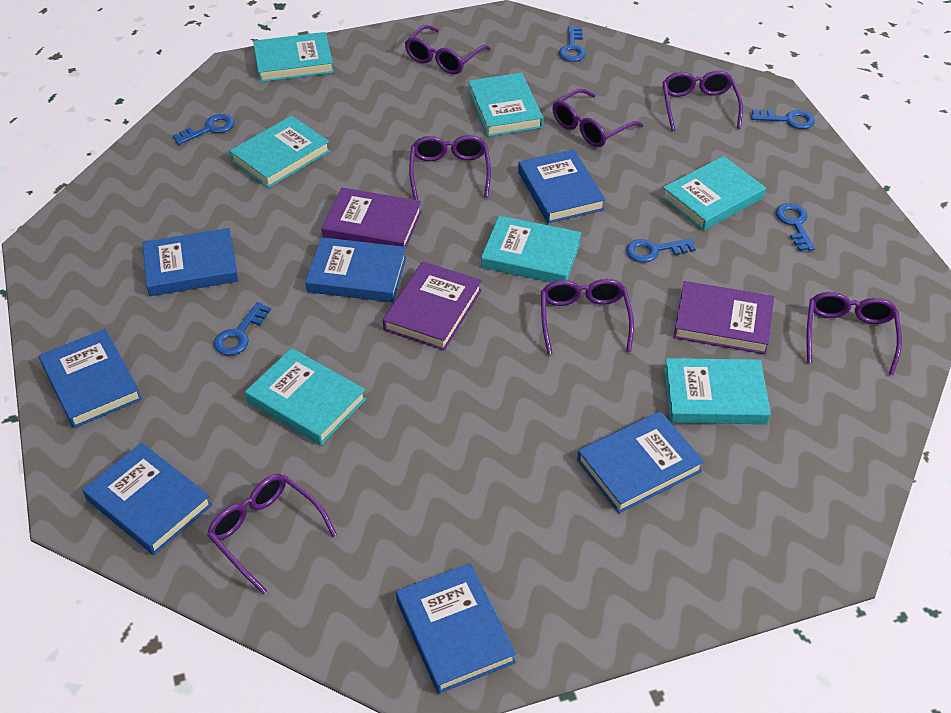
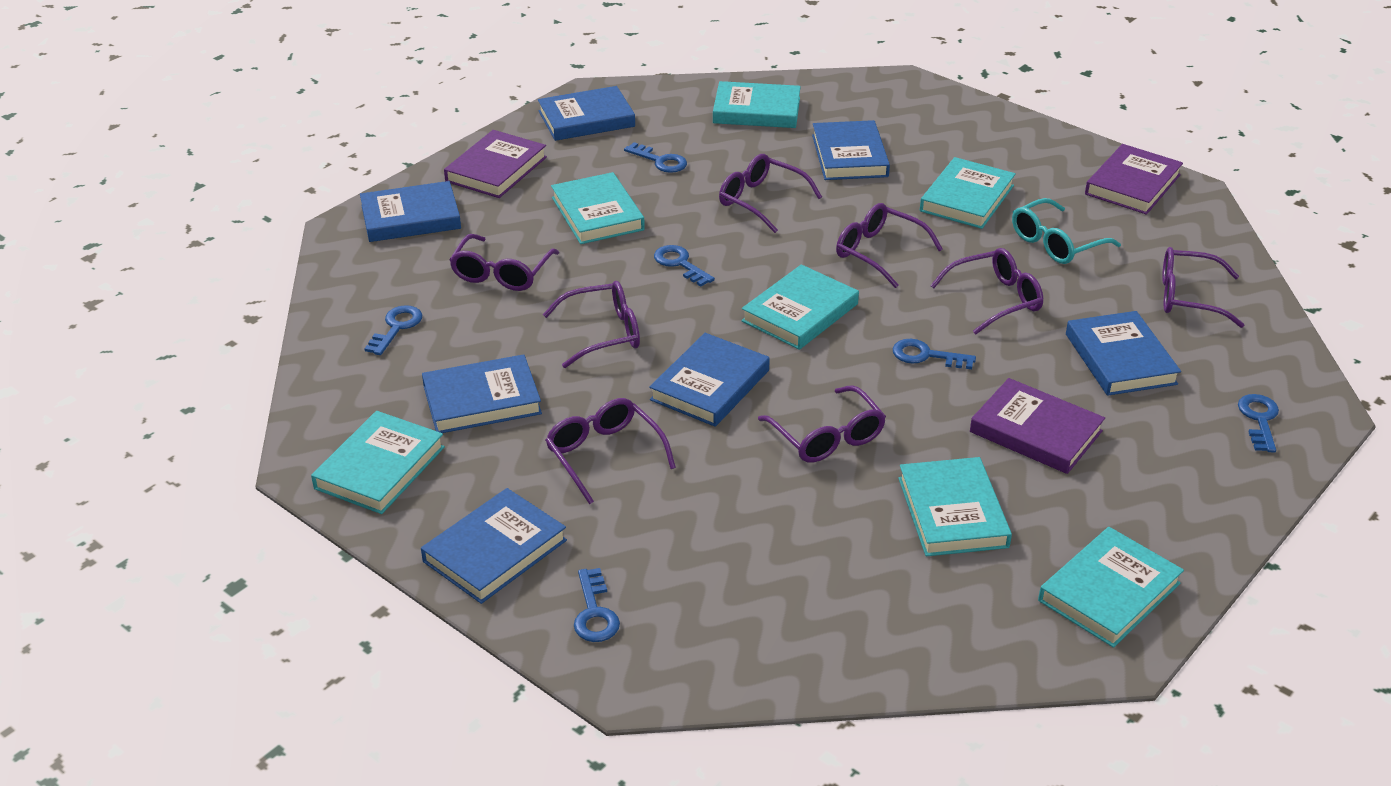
purple glasses: [207,474,337,594] [405,25,491,74] [409,135,491,200] [541,279,634,355] [552,89,643,147] [662,70,743,131] [806,292,902,375] = 7 -> [449,234,559,291] [543,281,640,368] [545,398,676,505] [719,154,822,233] [758,385,886,463] [836,203,943,288] [930,248,1043,335] [1162,247,1244,328] = 8
turquoise glasses: none = 0 -> [1012,198,1121,264] = 1

